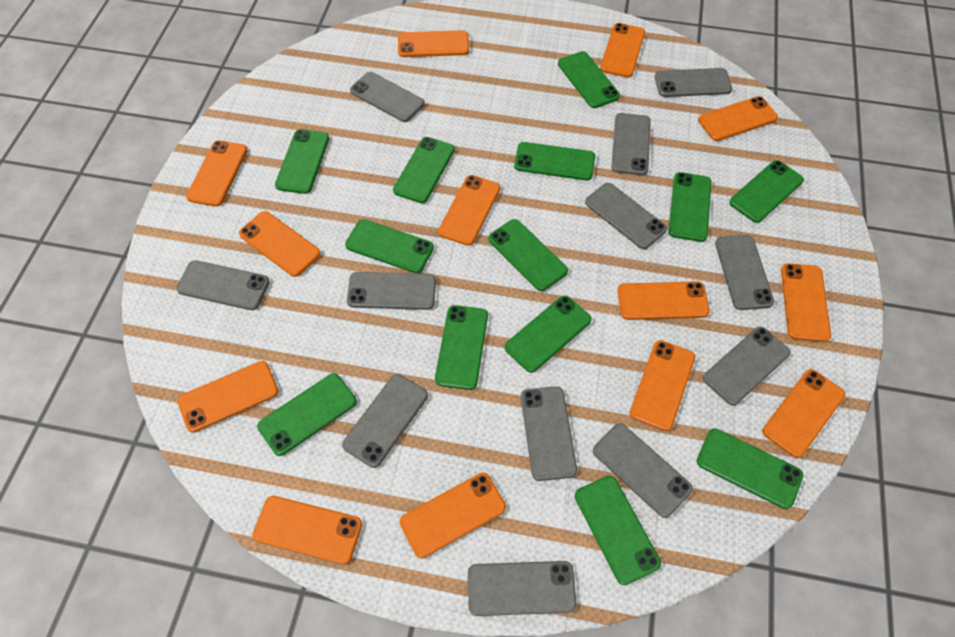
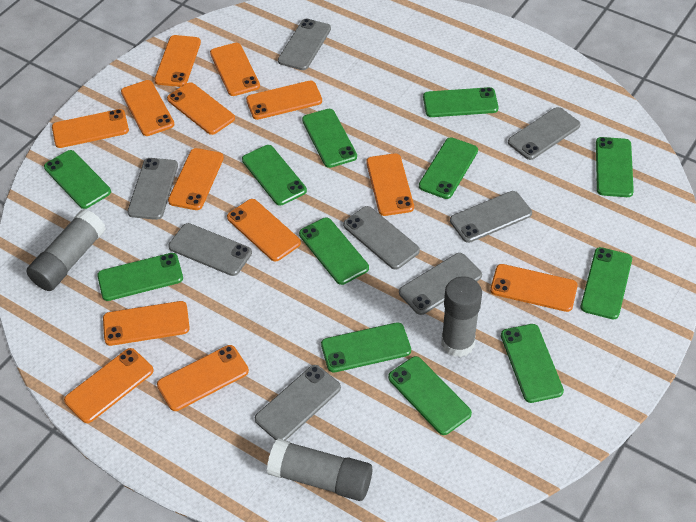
green phone: [257,373,357,456] [275,129,329,194] [345,219,434,273] [393,137,455,203] [435,305,488,390] [488,219,568,291] [505,296,592,373] [514,142,595,180] [558,51,620,108] [575,476,661,585] [668,172,712,242] [697,428,803,509] [729,160,804,223] = 13 -> [44,150,111,209] [97,253,183,301] [242,145,307,206] [299,217,369,285] [302,109,357,168] [321,322,411,373] [388,356,472,435] [419,137,478,199] [423,87,498,117] [501,324,564,403] [581,247,632,319] [596,137,634,197] = 12
grey glue stick: none = 0 -> [27,209,106,291] [267,439,372,501] [441,276,482,357] = 3
grey phone: [176,260,270,310] [342,374,428,468] [347,272,436,310] [350,72,425,122] [468,561,576,616] [521,386,577,481] [585,183,667,249] [593,423,693,518] [611,113,651,175] [655,68,732,97] [703,327,791,406] [715,235,774,310] = 12 -> [127,158,178,220] [168,223,252,276] [255,365,341,440] [278,18,331,70] [343,206,420,270] [399,253,482,315] [450,191,532,243] [508,107,580,160] = 8

